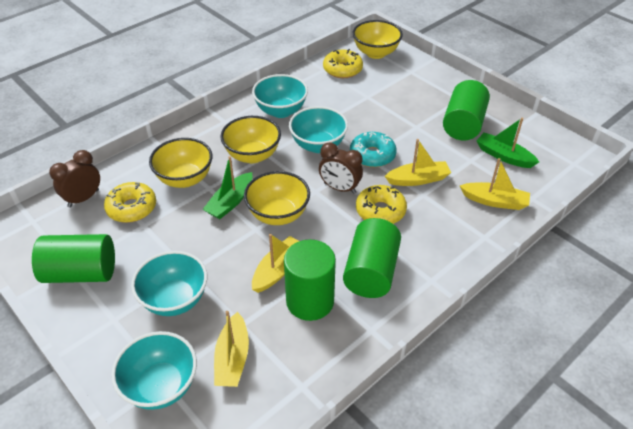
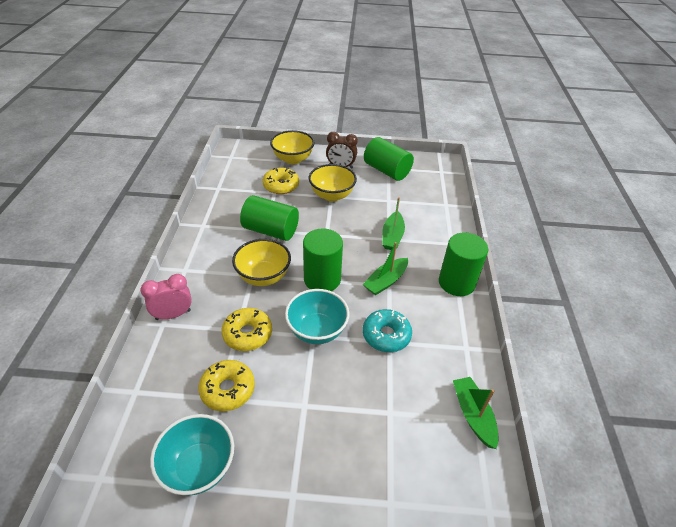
brown clock: [49,150,100,208] [319,143,363,194] = 2 -> [326,132,358,169] = 1
green boat: [202,156,253,219] [476,117,539,168] = 2 -> [363,242,408,295] [382,197,405,250] [453,377,499,449] = 3
pink clock: none = 0 -> [140,274,192,320] = 1
turquoise bowl: [111,331,197,410] [131,251,207,316] [252,74,308,118] [289,106,348,153] = 4 -> [150,414,234,496] [285,289,349,344] = 2
yellow boat: [214,311,249,387] [252,234,299,293] [385,139,451,186] [460,158,530,210] = 4 -> none = 0
yellow bowl: [149,138,212,188] [220,116,281,163] [244,171,310,225] [353,20,403,59] = 4 -> [232,239,291,286] [270,130,315,164] [309,164,357,202] = 3

